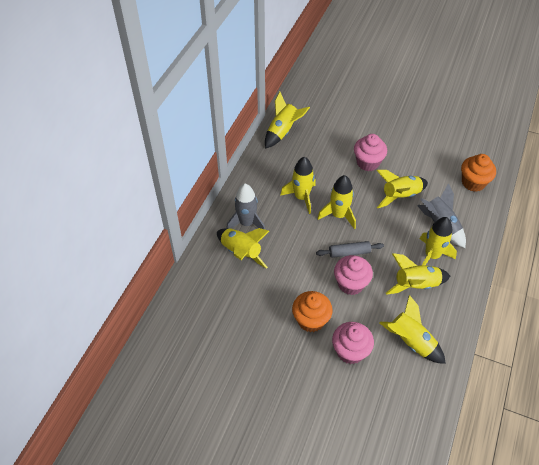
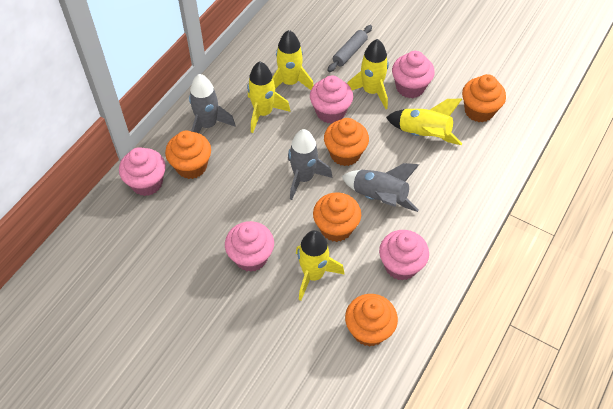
grey rocket: [226,184,265,229] [417,183,466,248] = 2 -> [189,74,235,133] [288,129,332,200] [342,163,419,212] = 3
orange cupcake: [292,291,333,332] [461,154,496,192] = 2 -> [165,131,211,179] [313,192,361,242] [324,118,369,166] [345,294,398,347] [462,74,506,122] = 5
pink cupcake: [332,322,374,364] [334,255,373,295] [354,134,387,171] = 3 -> [119,147,166,196] [225,221,274,272] [310,76,353,124] [379,230,429,281] [392,51,435,98] = 5
yellow rocket: [217,228,269,269] [265,91,310,149] [280,157,316,214] [317,175,356,229] [376,170,428,208] [379,295,446,364] [386,253,450,295] [420,217,457,265] = 8 -> [247,62,291,133] [273,30,314,90] [296,230,345,301] [347,39,389,109] [386,99,462,145] = 5

